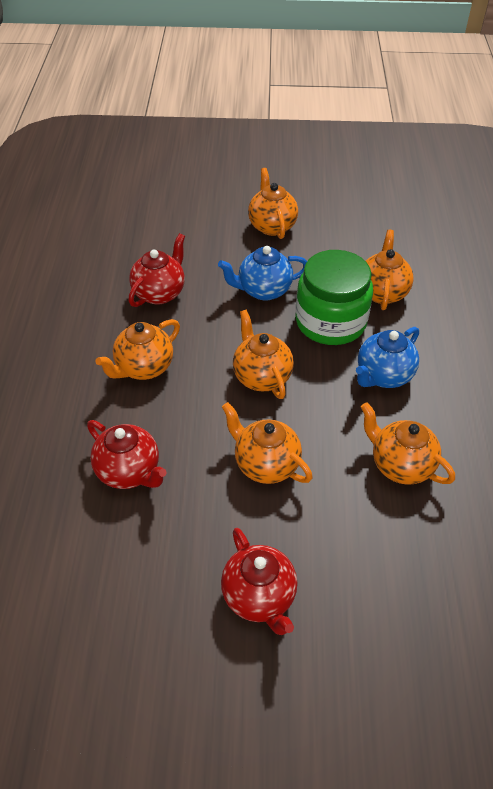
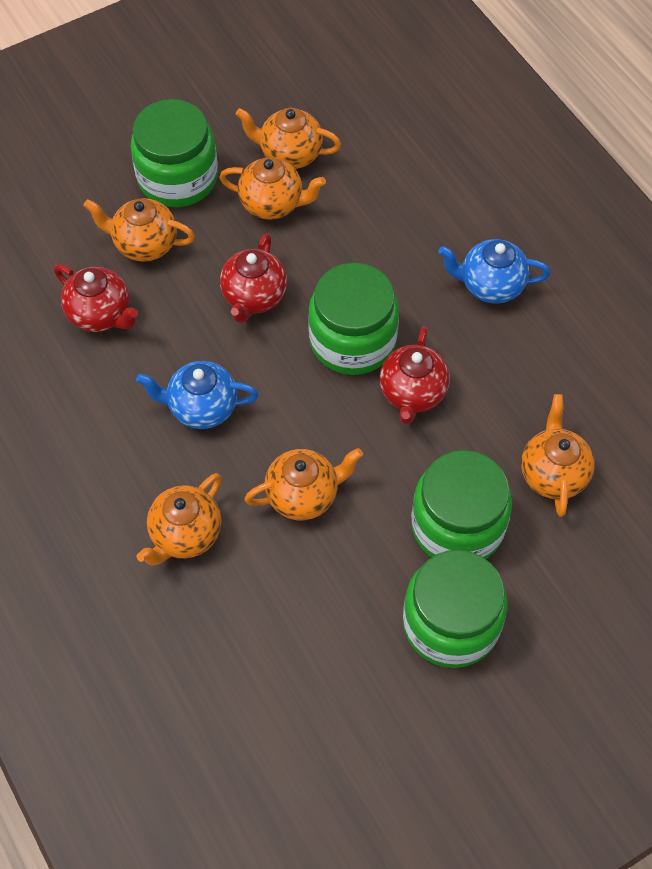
green jar: [296,250,373,345] = 1 -> [131,99,218,207] [308,263,399,375] [403,550,507,668] [411,450,512,559] = 4

